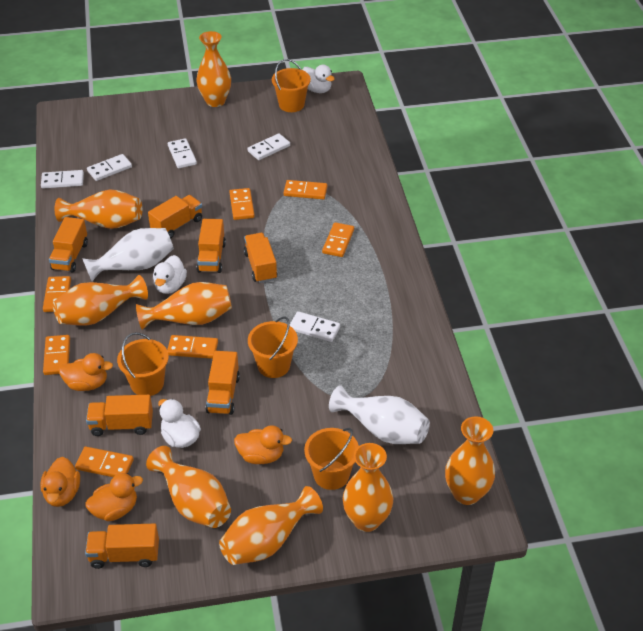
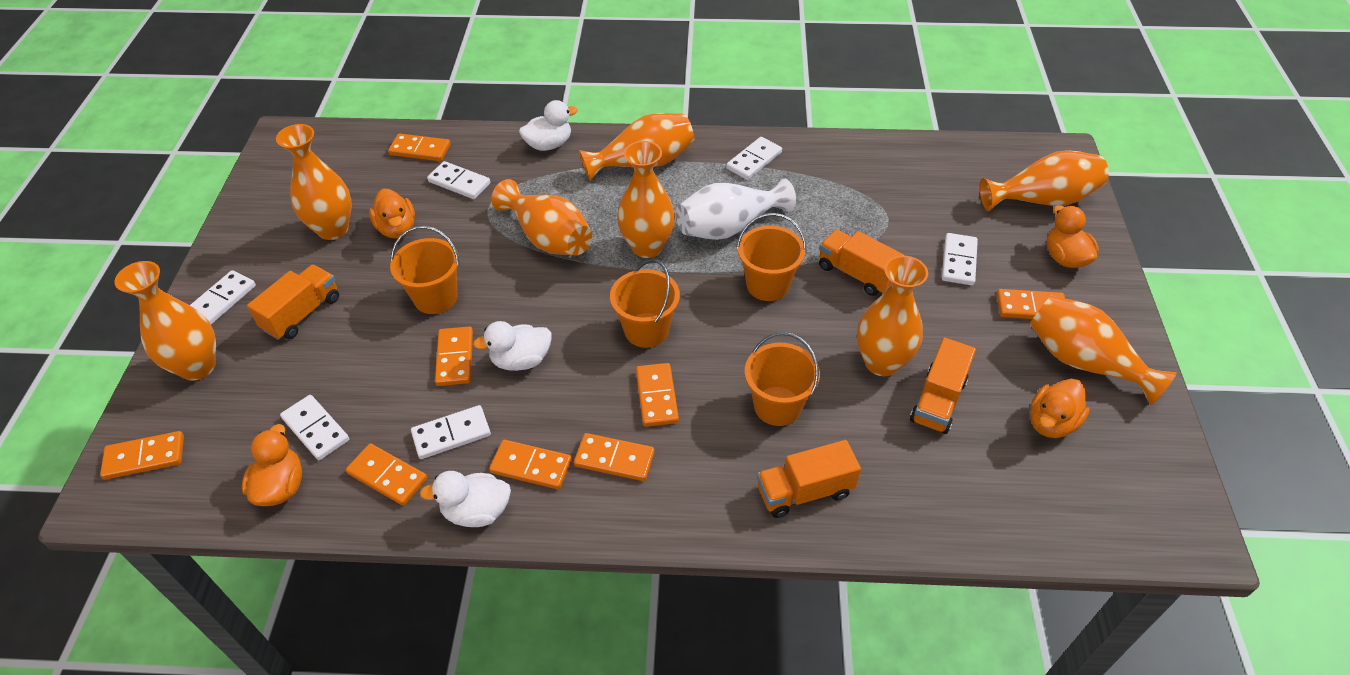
orange domino: [43,276,71,312] [43,335,70,375] [75,447,134,477] [167,335,218,359] [229,188,255,220] [284,180,327,199] [322,222,354,257] = 7 -> [100,431,184,480] [346,443,427,506] [388,133,451,161] [435,326,473,386] [489,440,572,489] [574,433,655,481] [636,363,679,427] [996,289,1065,319] = 8
orange truck: [49,217,88,273] [85,524,159,569] [86,395,153,436] [148,195,202,239] [197,219,226,273] [206,351,240,415] [244,233,277,283] = 7 -> [247,264,339,340] [757,440,861,518] [819,230,904,296] [910,337,976,434] = 4
white domino: [41,170,84,189] [87,154,132,181] [168,138,197,168] [247,133,290,160] [289,311,340,342] = 5 -> [190,270,256,324] [280,395,349,460] [411,405,491,459] [427,161,490,199] [726,137,782,180] [942,233,978,285] = 6
white vase: [82,228,174,281] [329,385,430,444] = 2 -> [676,178,796,240] = 1

